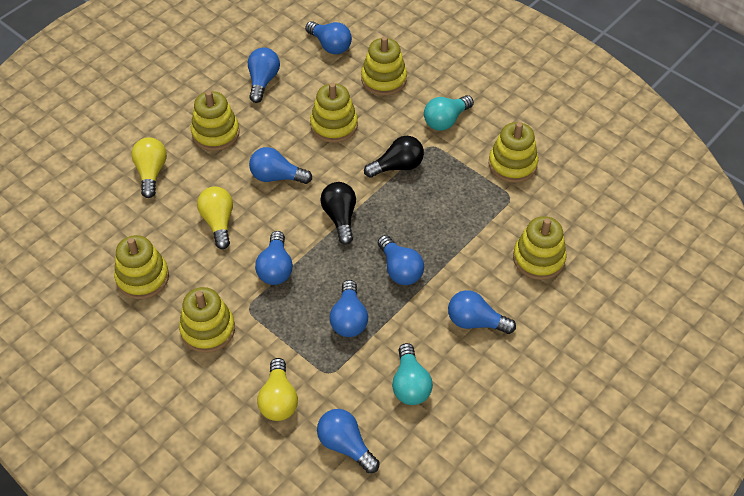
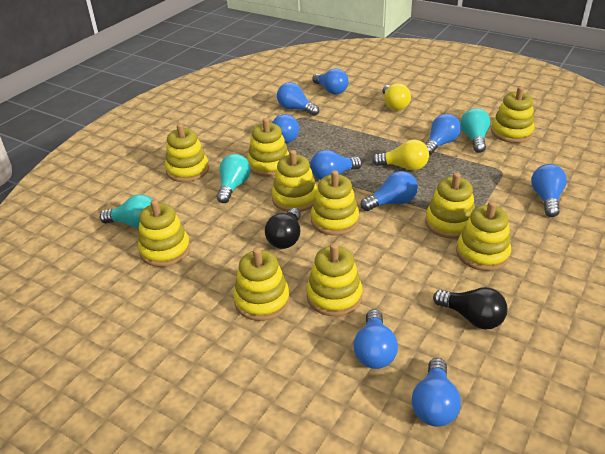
blue light bulb: [248,47,280,103] [249,147,312,184] [255,231,293,285] [305,21,352,54] [317,409,380,473] [330,280,368,337] [378,235,424,285] [448,290,516,334] = 8 -> [272,114,299,143] [277,82,319,116] [310,150,362,180] [312,68,349,94] [353,309,398,369] [361,171,418,211] [412,358,461,427] [425,114,461,155] [531,164,567,217] = 9
turquoise light bulb: [392,343,433,405] [424,95,474,131] = 2 -> [100,194,153,228] [217,154,251,203] [461,108,490,153] = 3
yellow light bulb: [131,137,167,198] [197,186,233,249] [257,358,298,421] = 3 -> [372,139,429,171] [382,83,411,110] = 2
yellow stacking toy: [114,235,169,299] [179,287,235,353] [191,91,240,151] [310,83,358,143] [361,36,407,96] [489,122,538,183] [513,216,567,280] = 7 -> [138,199,190,267] [165,123,209,182] [233,248,290,321] [247,118,289,177] [272,150,317,212] [306,243,363,316] [311,170,359,235] [425,172,475,239] [456,201,511,271] [491,86,535,143] = 10

